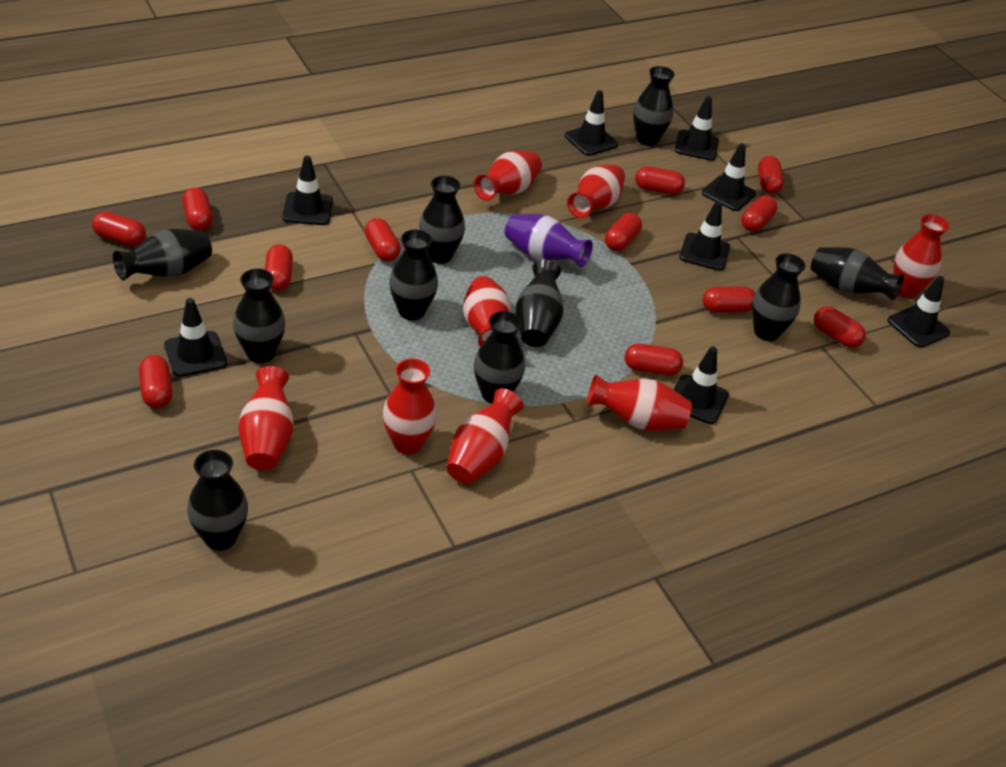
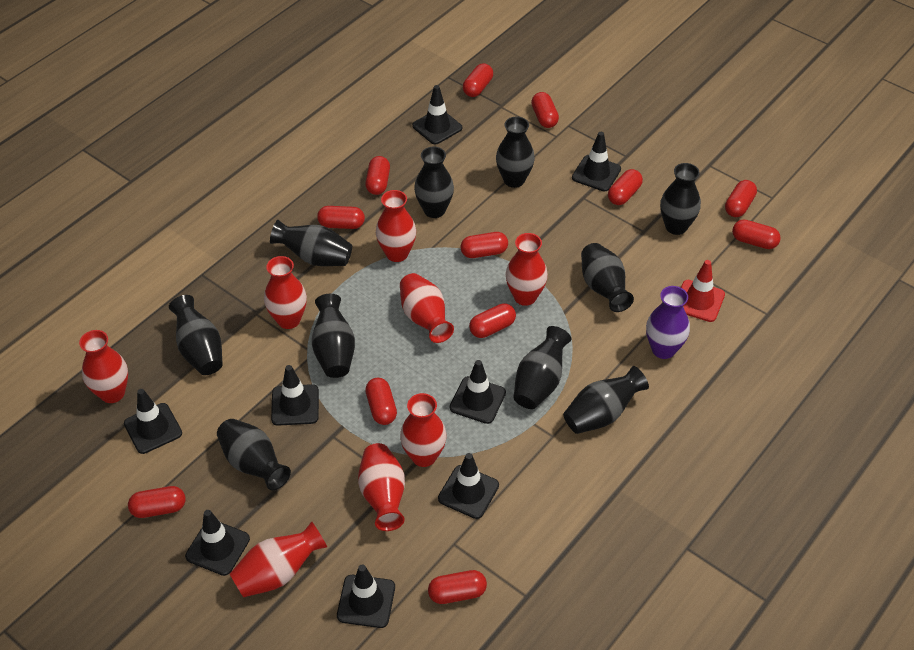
red traffic cone: none = 0 -> [681,260,725,322] = 1

